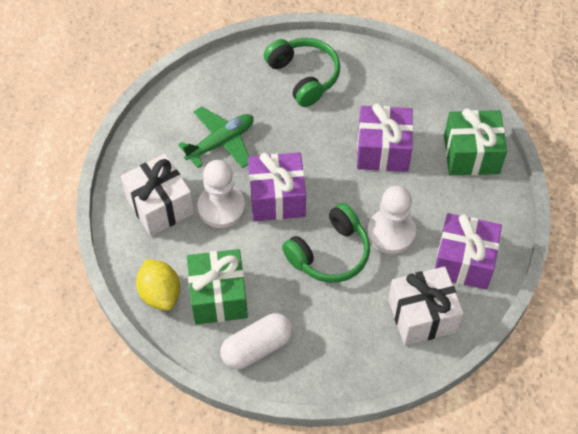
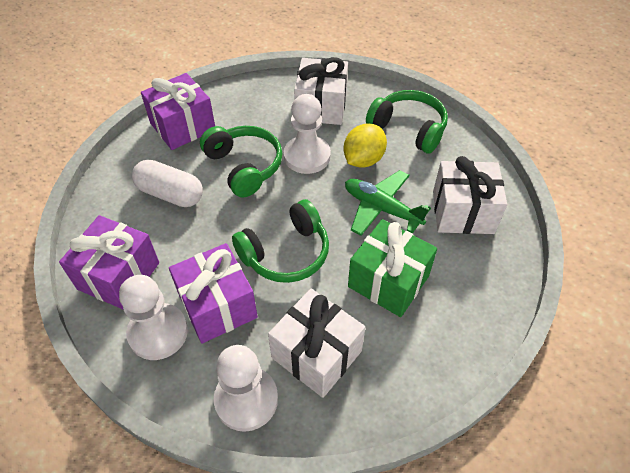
green gift: [187,249,248,325] [444,108,507,176] = 2 -> [348,219,437,317] = 1
green headphones: [264,38,340,107] [282,203,370,283] = 2 -> [200,126,283,197] [232,199,329,283] [366,90,448,154] = 3
white gift: [121,154,194,236] [388,266,463,346] = 2 -> [268,288,366,398] [294,57,348,125] [433,156,507,234] = 3
white pawn: [197,160,245,228] [367,186,416,254] = 2 -> [119,275,188,360] [214,345,278,432] [284,94,331,174] = 3

